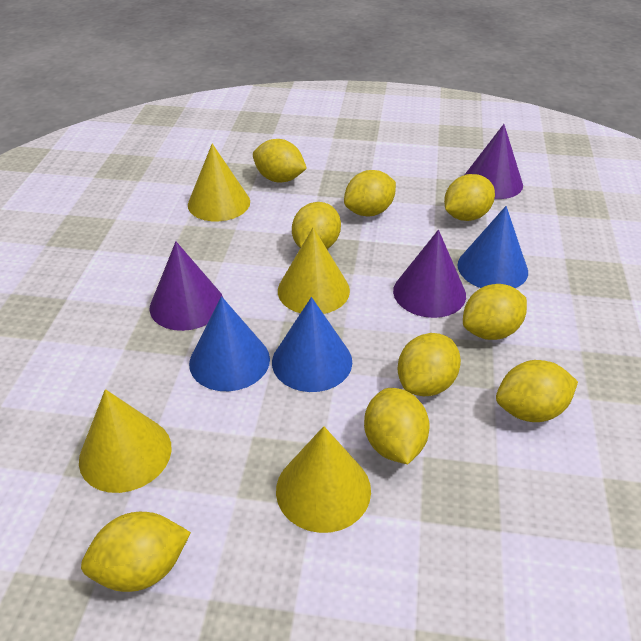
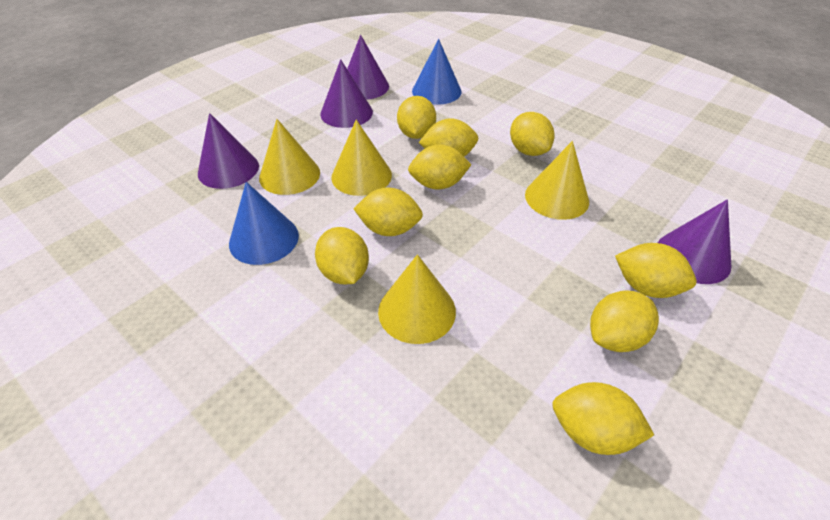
blue cone: [189,296,270,391] [272,297,352,392] [457,206,528,288] = 3 -> [229,182,299,265] [412,39,462,105] = 2
purple cone: [150,242,223,331] [393,230,466,318] [465,124,523,199] = 3 -> [198,113,259,189] [320,59,373,128] [347,35,389,100] [657,199,731,284] = 4

